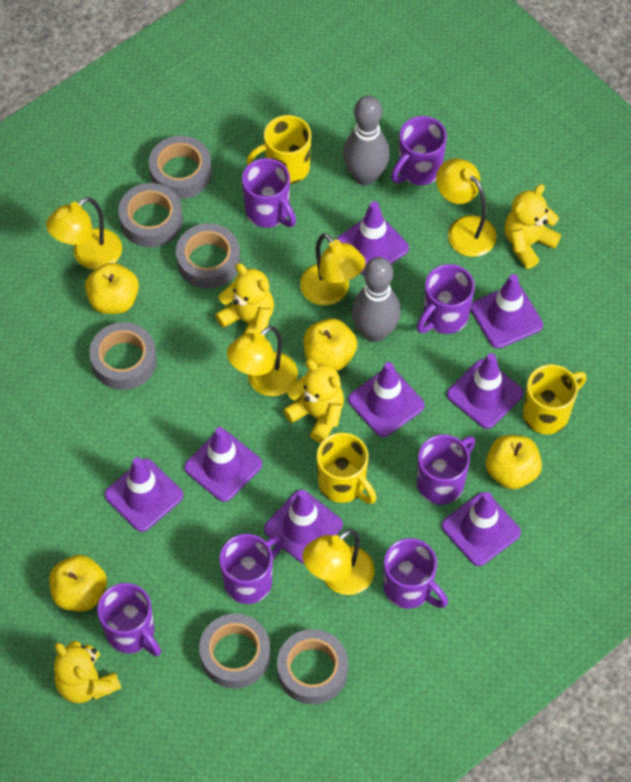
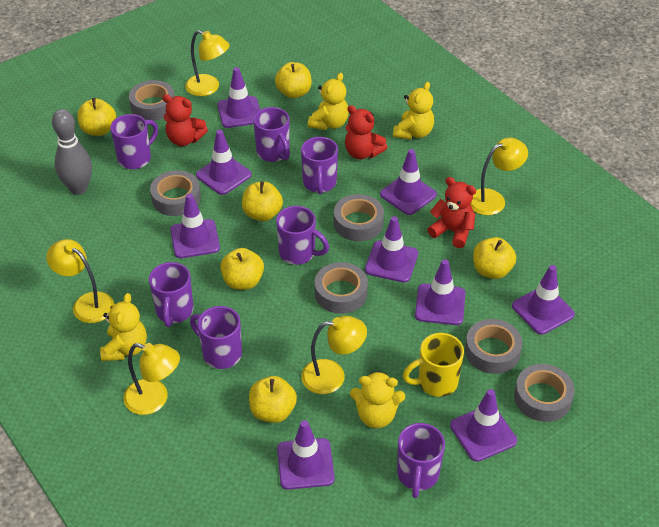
grey bowling pin: [343,96,390,186] [352,257,400,342] = 2 -> [52,109,92,195] = 1
purple traffic cone: [105,457,183,532] [184,427,262,502] [264,490,343,564] [336,201,409,275] [348,362,425,437] [442,492,521,566] [447,353,523,429] [471,274,543,349] = 8 -> [170,193,220,258] [196,130,252,195] [217,67,260,128] [277,420,335,490] [365,216,418,283] [380,149,437,215] [415,259,465,325] [450,389,517,462] [512,265,575,335] = 9
red teddy bear: none = 0 -> [163,94,208,146] [345,105,387,159] [427,177,476,248] = 3
yellow apple: [49,555,107,612] [85,263,139,314] [304,318,357,371] [486,435,542,489] = 4 -> [78,98,116,136] [220,248,264,290] [242,181,283,221] [249,376,297,423] [275,62,312,98] [473,237,516,279] = 6
yellow mug: [246,115,311,184] [317,433,376,504] [523,364,587,434] = 3 -> [403,333,464,397] = 1

